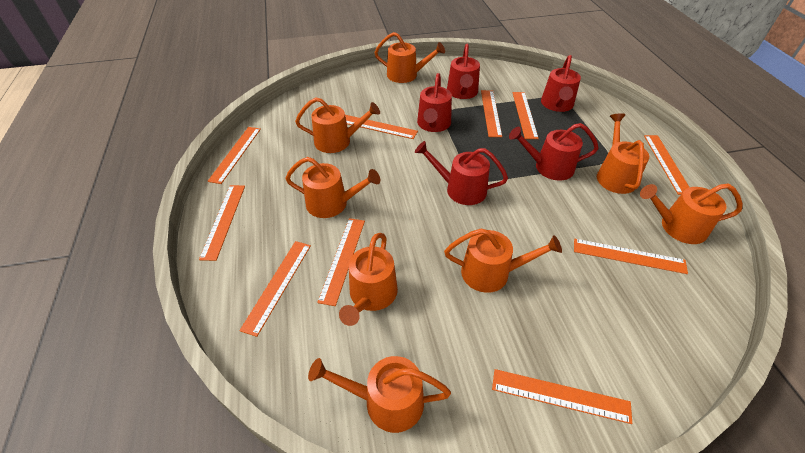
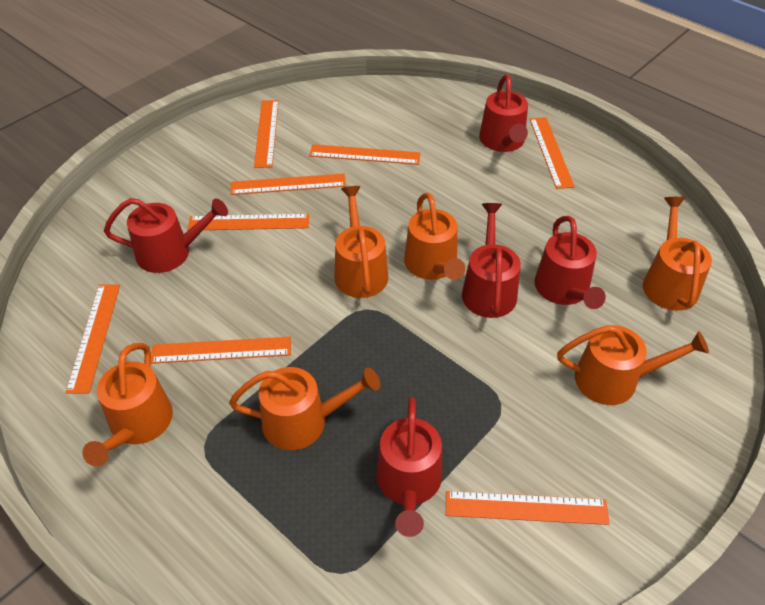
orange ruler: [199,185,245,261] [207,127,261,184] [239,241,311,337] [317,218,365,306] [345,115,418,139] [481,90,502,137] [492,369,632,424] [512,92,539,139] [574,239,688,274] [644,135,690,195] = 10 -> [65,284,120,394] [151,337,291,364] [188,214,309,230] [231,174,346,195] [254,100,279,168] [309,144,420,165] [446,491,610,525] [530,117,575,189] = 8
orange watering can: [285,157,380,218] [295,97,380,153] [308,356,451,433] [339,233,398,326] [374,32,445,83] [444,229,562,293] [597,113,649,194] [640,184,743,244] = 8 -> [82,343,173,467] [229,367,380,450] [335,186,388,298] [404,193,465,280] [557,325,709,405] [643,197,712,311] = 6

